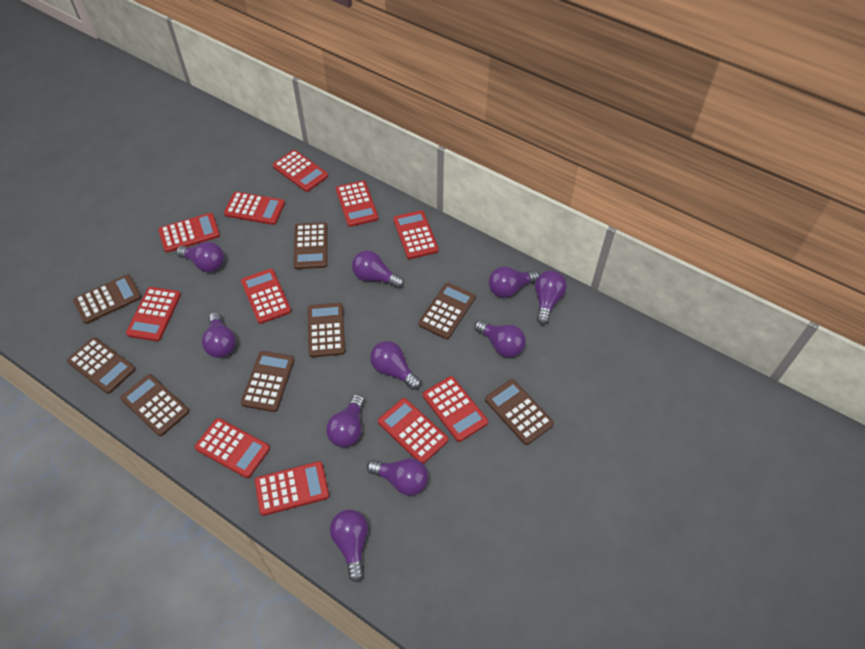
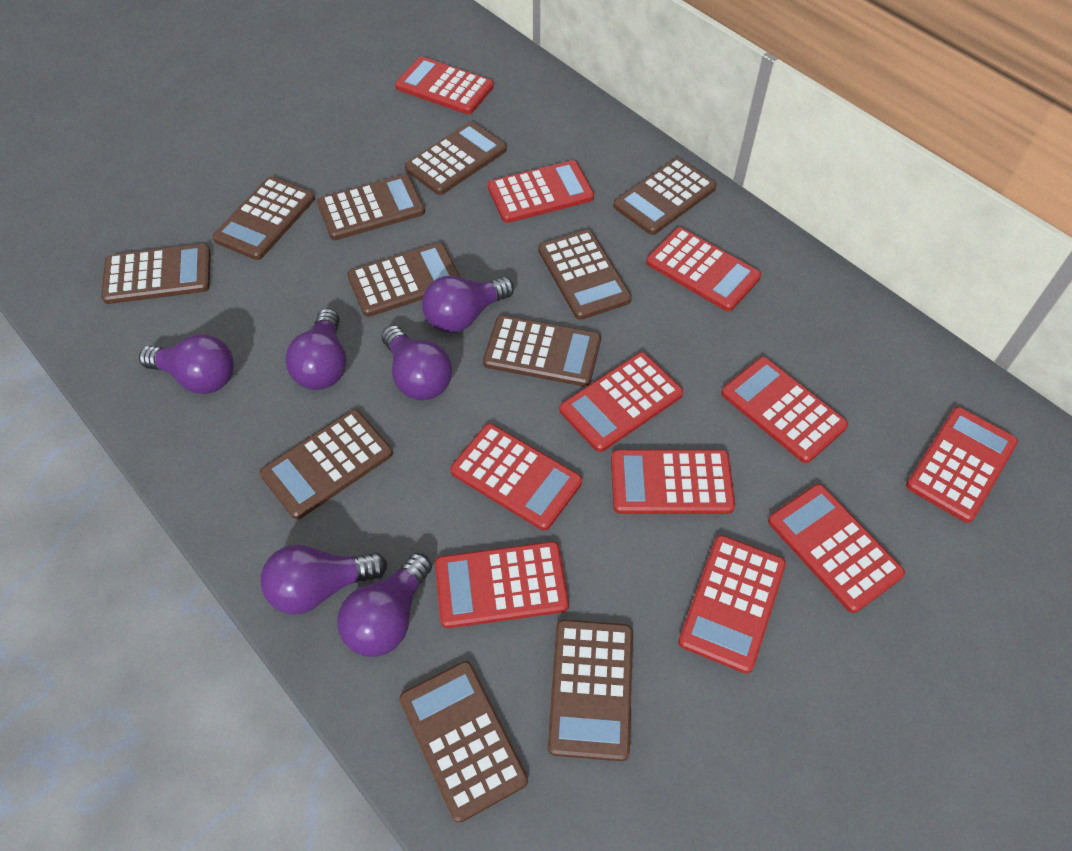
brown calculator: [67,337,136,394] [73,274,141,324] [120,374,189,436] [241,351,295,412] [294,222,328,269] [308,303,345,358] [418,283,476,339] [485,379,554,445] = 8 -> [101,244,211,304] [212,177,315,260] [260,409,393,519] [317,174,425,240] [347,243,461,317] [399,661,528,823] [405,121,507,195] [483,315,601,387] [538,229,632,320] [548,620,633,761] [613,158,716,235] = 11
purple light bulb: [176,242,224,272] [202,312,236,358] [326,394,365,447] [330,509,368,583] [352,250,404,288] [367,458,428,496] [370,341,421,390] [474,320,526,357] [489,266,539,298] [535,270,567,325] = 10 -> [139,334,234,394] [261,545,387,615] [285,308,347,390] [337,553,432,657] [381,325,452,400] [422,276,514,333] = 6

